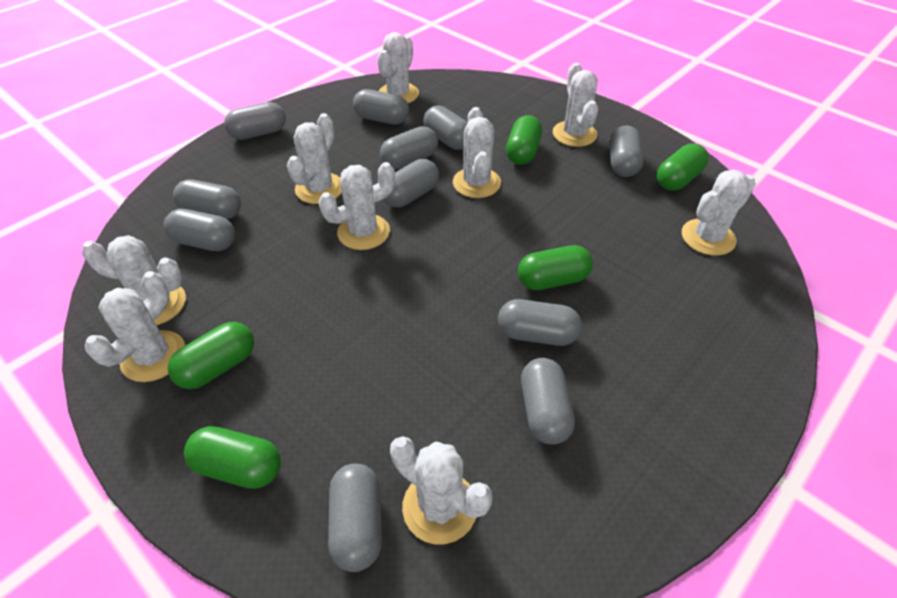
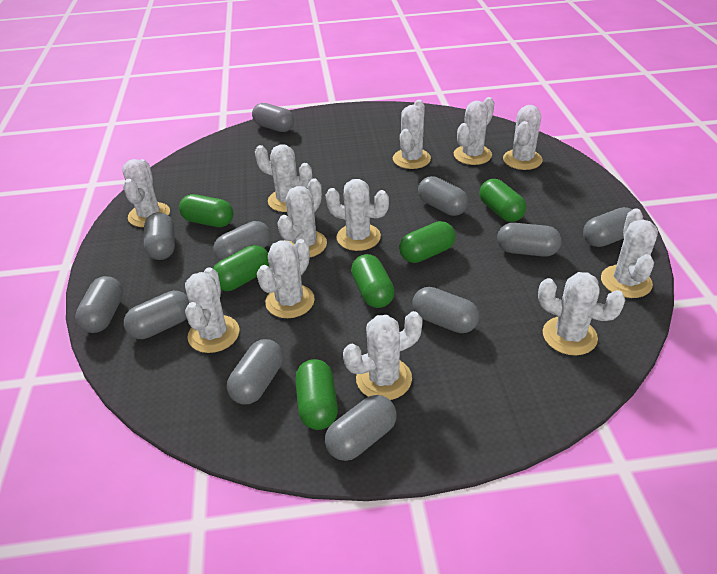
green capsule: [168,322,254,389] [184,426,281,489] [506,115,542,165] [518,245,593,290] [657,143,709,191] = 5 -> [179,194,233,227] [213,245,269,291] [295,359,338,430] [351,254,395,308] [399,221,456,263] [479,179,526,222] = 6
white cactus: [82,235,186,325] [85,271,185,382] [287,113,342,204] [319,162,395,250] [377,32,419,103] [390,436,492,544] [453,107,501,198] [553,63,598,147] [682,170,756,256] = 9 -> [122,159,170,227] [185,267,240,353] [255,144,312,212] [257,239,315,318] [277,178,327,257] [326,179,389,251] [343,311,423,400] [393,100,431,169] [454,97,494,165] [503,105,543,170] [538,272,625,355] [601,208,658,298] = 12

